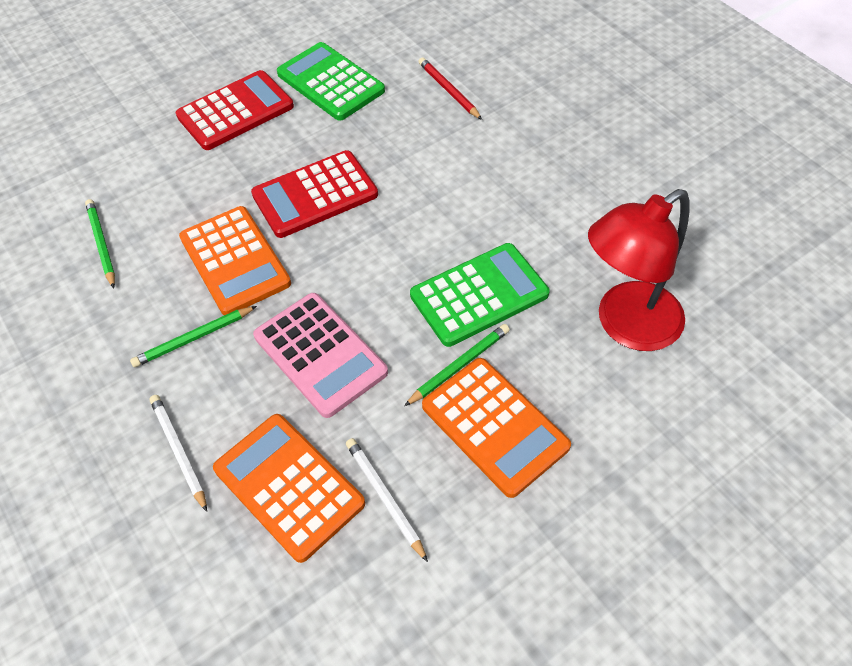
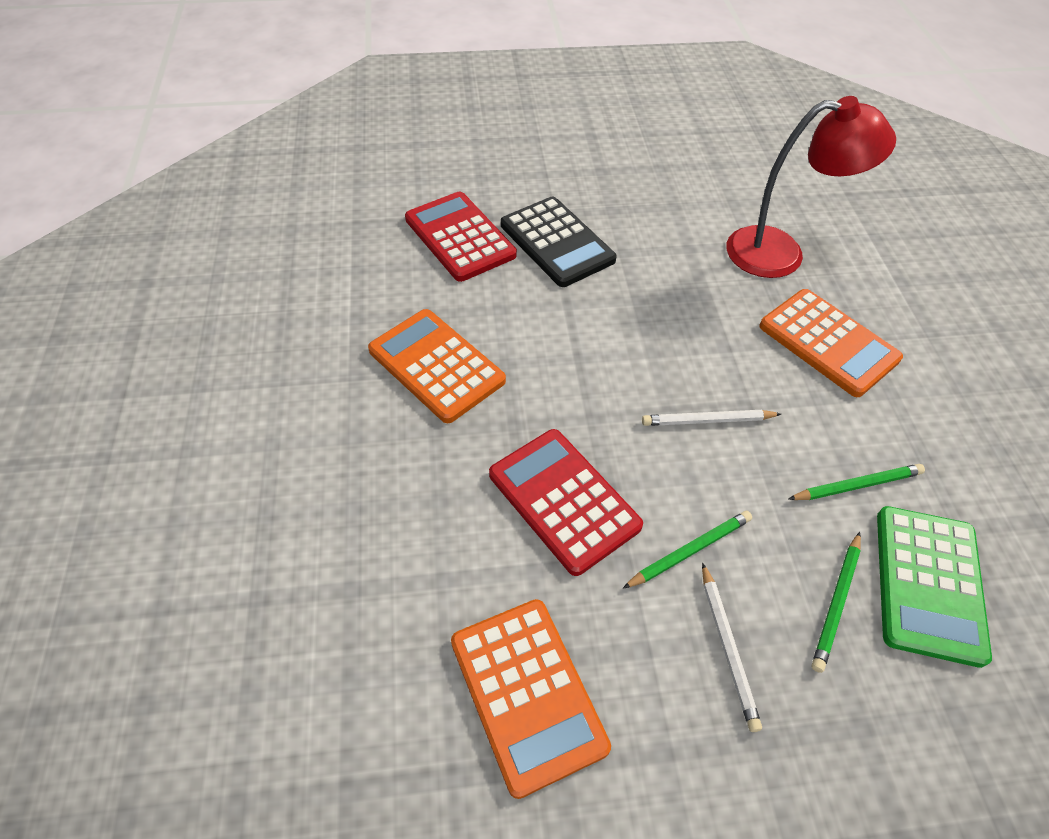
black calculator: none = 0 -> [501,197,617,287] = 1
green calculator: [277,42,385,121] [410,243,549,347] = 2 -> [877,506,992,668] = 1
pink calculator: [253,293,388,418] = 1 -> none = 0
red pencil: [418,57,482,120] = 1 -> none = 0

